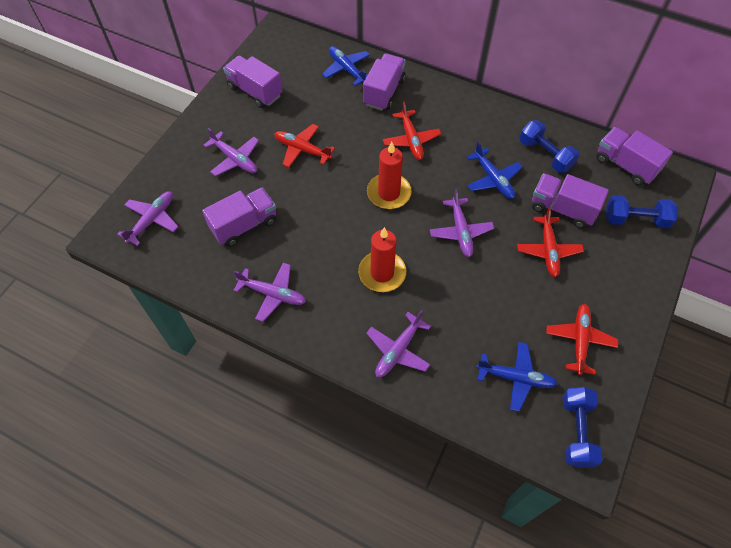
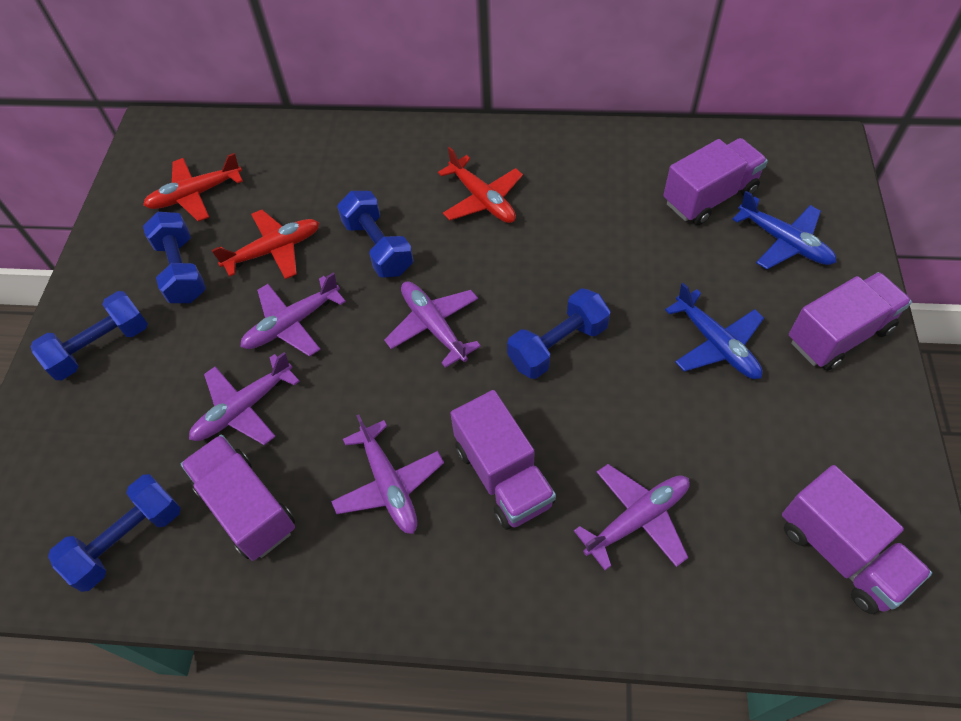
blue dumbbell: [519,120,579,173] [563,387,603,468] [606,195,678,229] = 3 -> [31,291,148,380] [48,474,181,592] [143,212,206,303] [337,191,413,278] [507,288,611,379] = 5
blue plane: [322,46,370,86] [467,142,523,199] [476,342,558,412] = 3 -> [665,283,764,379] [732,191,837,269] = 2
red candle: [358,227,406,292] [367,142,412,209] = 2 -> none = 0
red plane: [275,124,335,168] [383,102,441,160] [517,207,584,277] [546,304,618,375] = 4 -> [143,153,243,222] [212,210,319,279] [438,147,523,223] = 3

